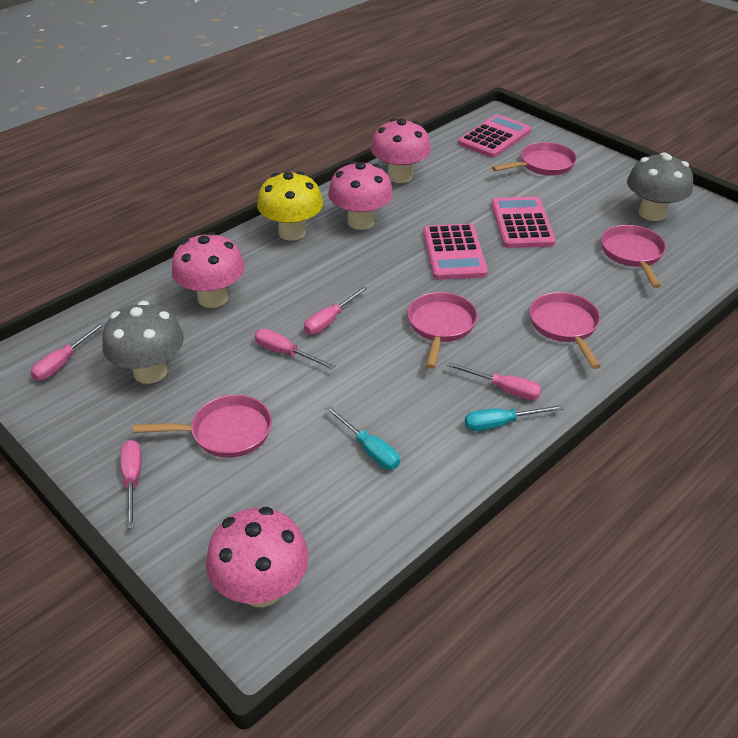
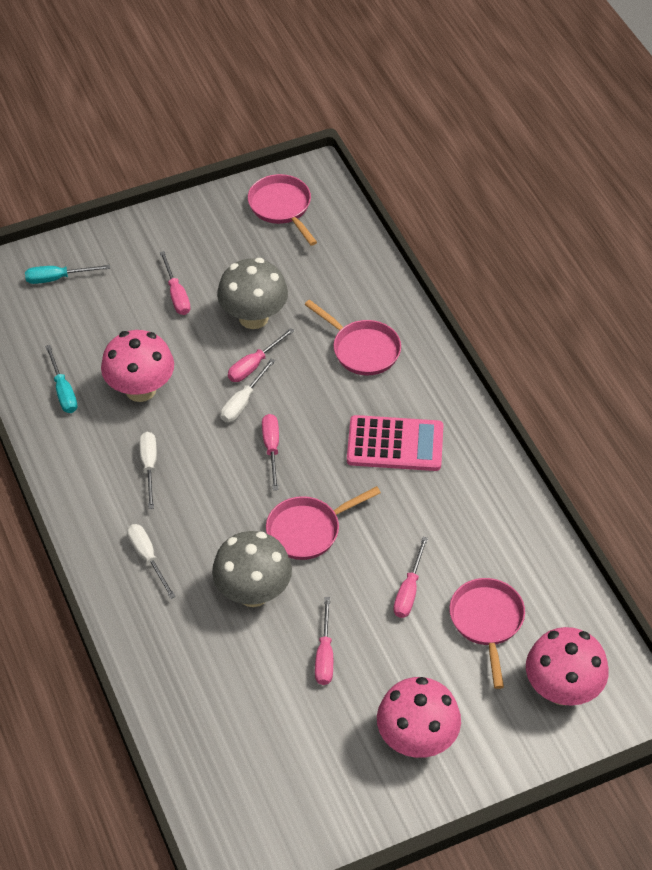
pink calculator: [423,224,488,280] [458,114,531,158] [491,197,556,248] = 3 -> [347,415,443,471] = 1
pink mushroom: [172,232,245,308] [206,507,309,607] [328,161,393,230] [371,119,431,183] = 4 -> [101,330,174,402] [377,677,461,758] [526,627,609,706] = 3
pink pan: [133,395,272,458] [407,292,478,369] [492,142,577,176] [529,292,601,369] [601,225,666,288] = 5 -> [248,174,317,246] [266,486,381,560] [304,300,401,375] [449,578,525,689] = 4
white screwdriver: none = 0 -> [127,524,176,599] [139,432,157,509] [221,359,275,422] = 3
yellow mushroom: [257,171,323,241] = 1 -> none = 0

